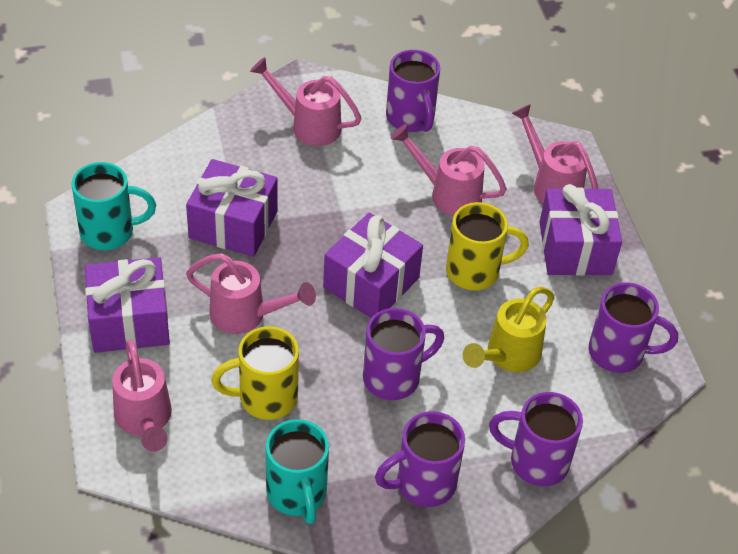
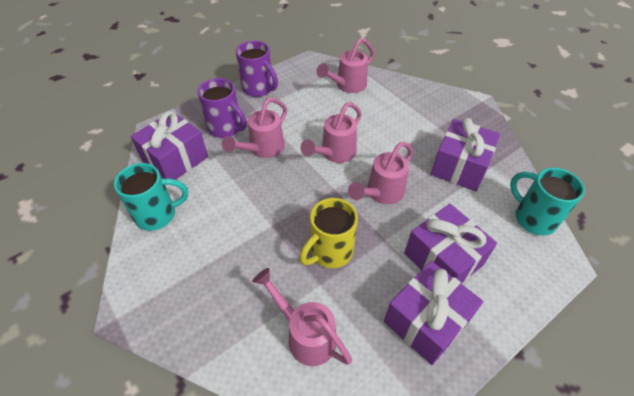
purple mug: [363,308,444,400] [375,411,465,507] [386,50,440,132] [489,392,583,486] [589,282,678,373] = 5 -> [197,78,247,138] [236,41,278,97] = 2
yellow mug: [211,326,299,420] [446,202,529,290] = 2 -> [299,198,358,268] = 1
yellow watering can: [463,287,554,372] = 1 -> none = 0

